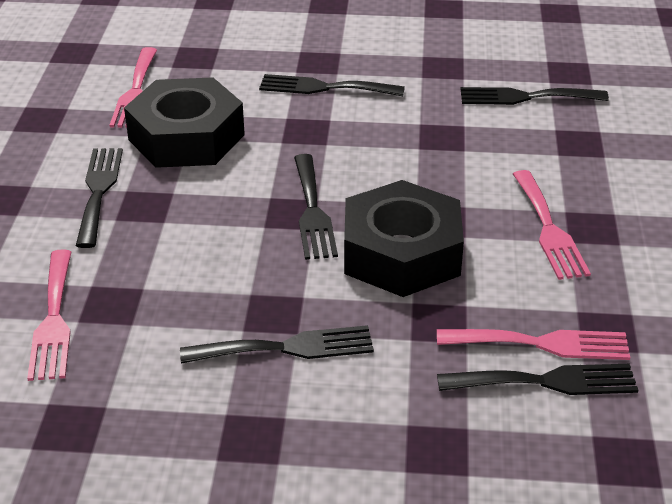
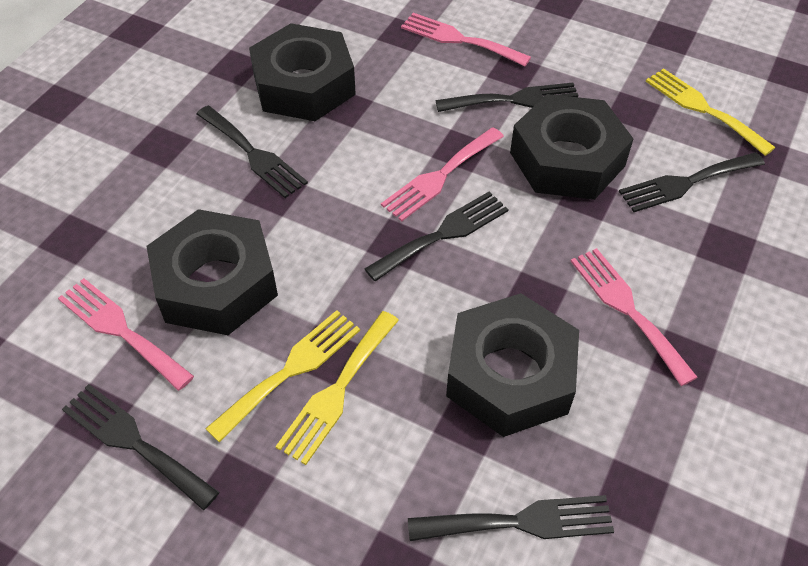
black nut: [124,77,245,168] [344,180,464,297] = 2 -> [147,209,278,335] [249,23,356,121] [446,293,579,437] [510,94,634,200] = 4
yellow fork: none = 0 -> [205,310,360,442] [275,311,399,465] [646,68,776,156] = 3

